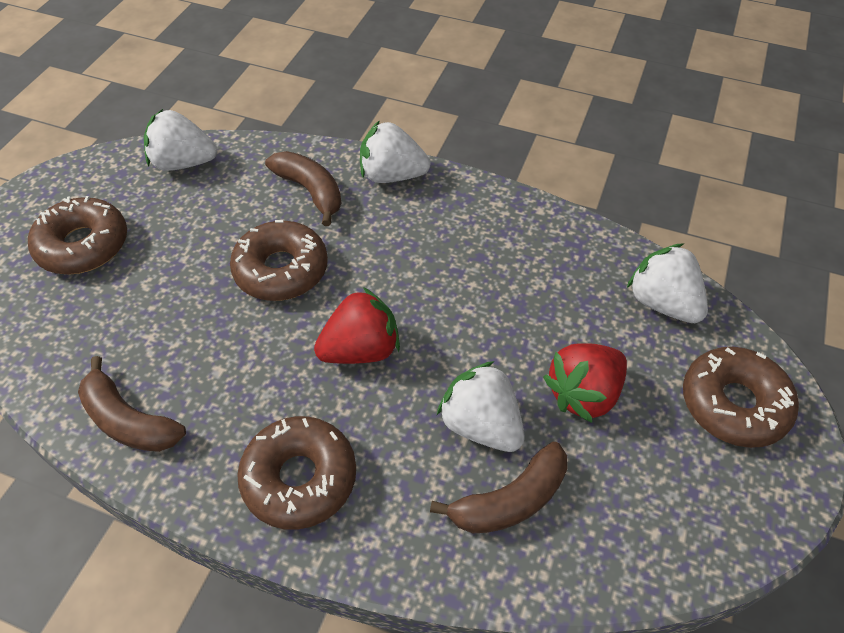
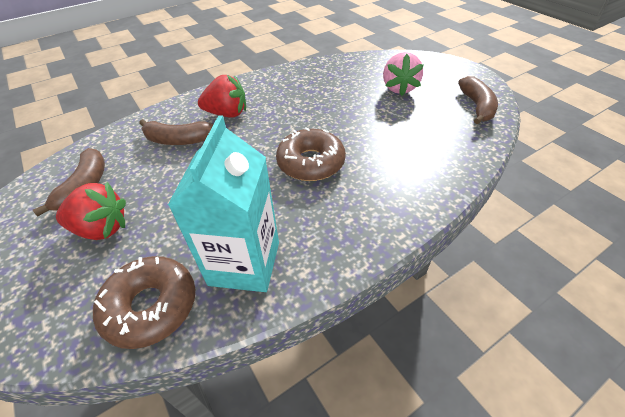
brown donut: [28,196,127,275] [230,220,328,301] [237,416,356,530] [683,347,799,448] = 4 -> [93,256,195,349] [276,127,346,181] = 2
pink strawberry: none = 0 -> [383,52,424,96] = 1
turquoise carton: none = 0 -> [168,115,279,292] = 1
white strawberry: [144,109,217,171] [360,120,431,183] [437,361,525,452] [627,243,708,323] = 4 -> none = 0

